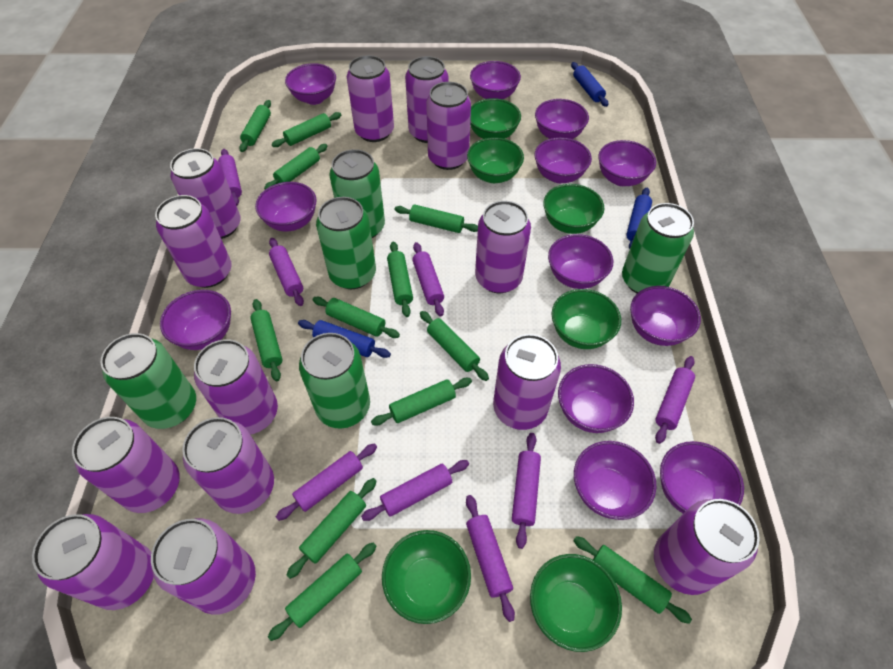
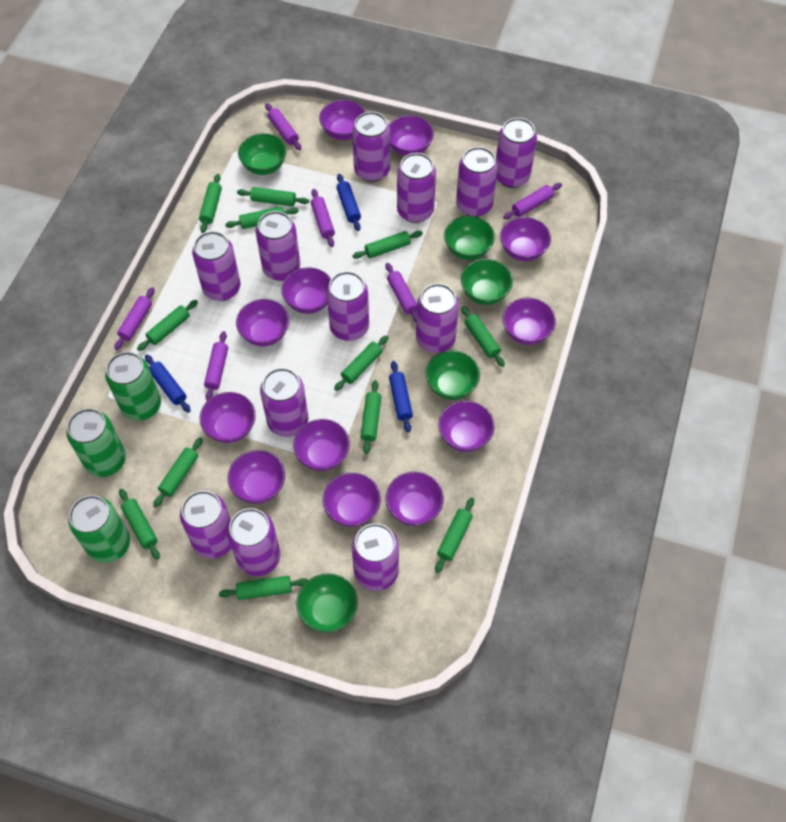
green bowl: [382,530,471,624] [467,137,524,183] [470,98,521,139] [530,554,622,652] [543,184,605,234] [552,289,621,349] = 6 -> [238,133,286,175] [296,573,358,633] [425,350,480,400] [444,216,495,260] [461,259,513,305] = 5
green can: [101,333,196,429] [299,333,370,429] [316,197,376,289] [329,149,385,238] [622,203,694,293] = 5 -> [66,408,126,477] [68,495,130,563] [105,352,161,421] = 3
purple can: [32,514,154,610] [72,417,180,513] [151,518,256,615] [155,195,231,288] [170,148,241,239] [182,417,274,514] [194,339,278,435] [347,55,394,142] [405,56,448,143] [426,82,471,170] [475,201,531,293] [493,334,561,430] [654,499,760,595] = 13 -> [180,491,231,559] [192,231,240,301] [227,508,280,576] [256,211,300,281] [260,368,308,437] [326,271,369,341] [352,112,390,182] [352,523,399,591] [397,153,436,223] [416,284,459,353] [456,147,498,217] [496,118,537,188] = 12
purple rolling pin: [218,149,242,206] [269,238,304,306] [276,444,377,521] [361,460,469,521] [412,242,444,317] [466,495,515,622] [512,433,541,549] [655,356,695,444] = 8 -> [114,287,155,350] [204,331,228,401] [265,103,301,150] [311,189,335,247] [386,263,417,322] [503,183,562,219] = 6

